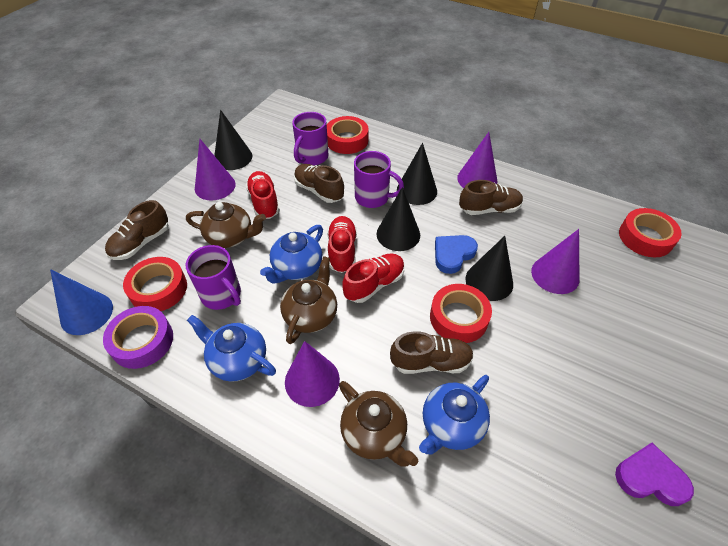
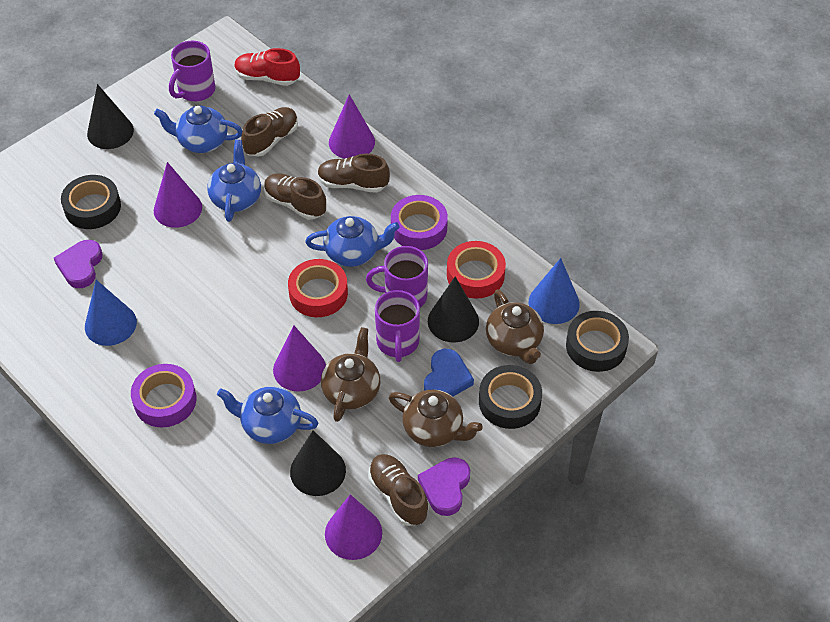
black cone: [214,110,252,170] [376,187,420,251] [397,143,437,205] [465,236,513,301] = 4 -> [87,84,134,149] [290,430,346,496] [428,276,479,343] = 3
black tape: none = 0 -> [61,175,121,229] [479,365,542,429] [566,311,629,372] = 3
blue cone: [50,269,113,335] = 1 -> [85,280,137,346] [529,258,580,324] = 2
blue teapot: [187,315,276,382] [260,225,323,284] [419,375,490,455] = 3 -> [154,106,243,153] [207,140,261,222] [217,386,318,444] [305,216,400,267] = 4
purple heart: [615,443,694,506] = 1 -> [54,240,102,288] [418,457,470,516] = 2
purple tape: [103,306,173,369] = 1 -> [131,364,196,427] [391,195,448,250] = 2
red shoe: [246,171,280,219] [327,216,357,273] [342,253,405,303] = 3 -> [234,48,300,86] = 1
red tape: [123,257,187,311] [327,116,369,154] [430,284,492,343] [619,208,682,257] = 4 -> [288,259,348,317] [447,241,506,299] = 2

